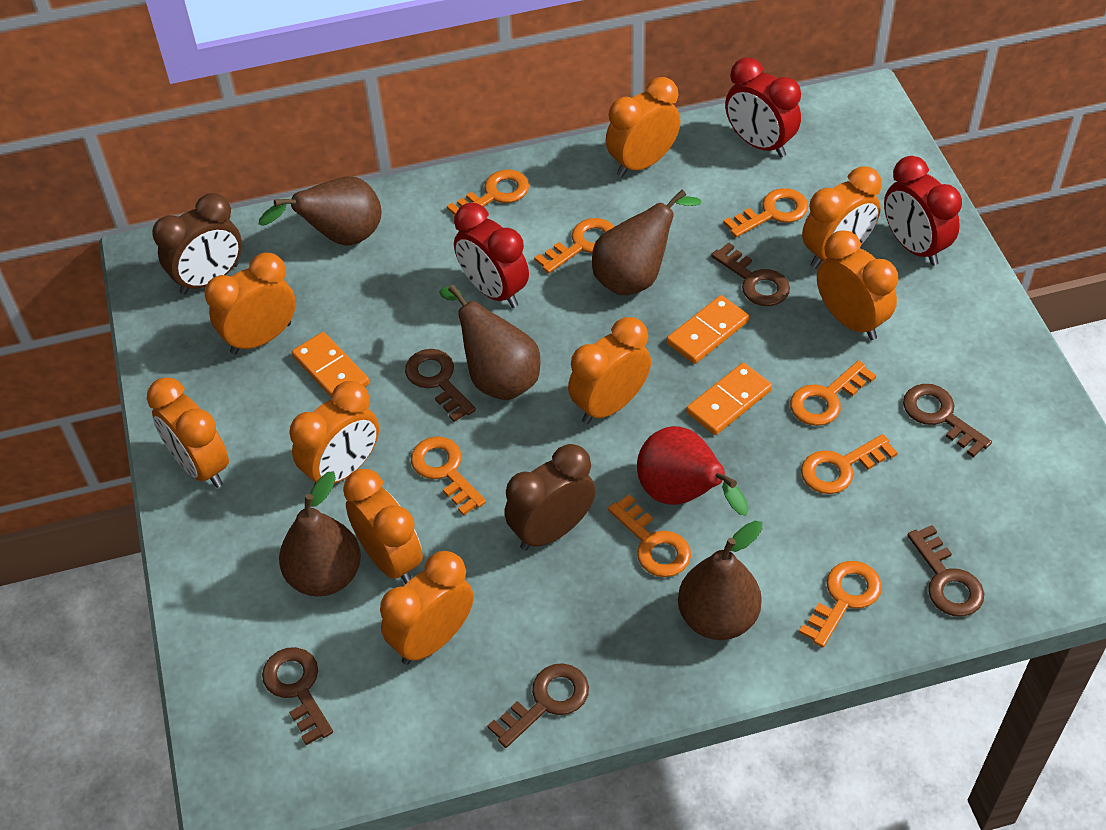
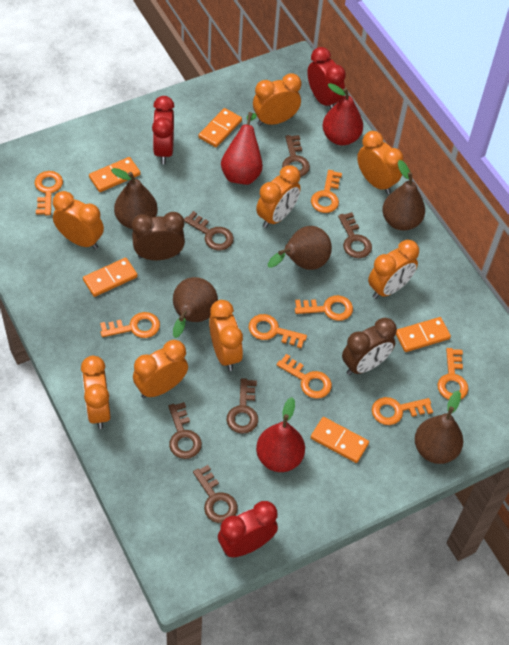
orange clock: [147,378,229,488] [205,253,296,354] [289,381,379,485] [343,469,423,584] [380,551,474,665] [568,317,651,424] [606,77,680,177] [802,166,882,269] [817,230,898,340] = 9 -> [53,191,104,249] [81,356,111,429] [133,340,188,398] [209,300,243,371] [253,73,301,126] [256,165,301,228] [357,131,404,194] [368,240,419,299] = 8
orange domino: [292,332,370,397] [666,295,749,364] [686,363,772,435] = 3 -> [83,258,138,297] [89,157,140,192] [198,108,242,147] [311,417,369,463] [396,317,451,352] = 5
red pear: [637,426,749,515] = 1 -> [221,112,263,185] [256,397,305,472] [322,83,363,146] = 3

